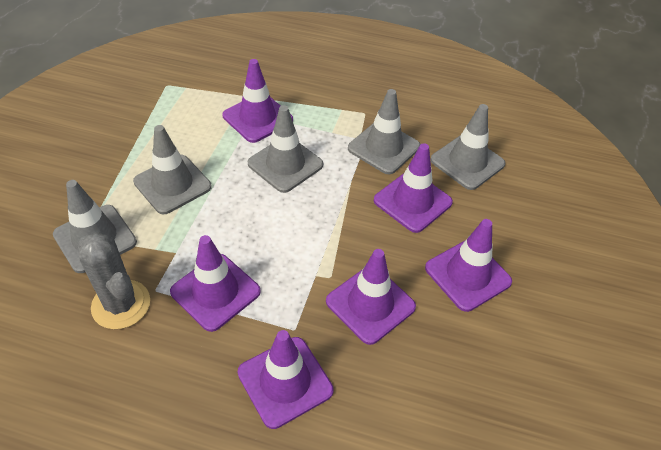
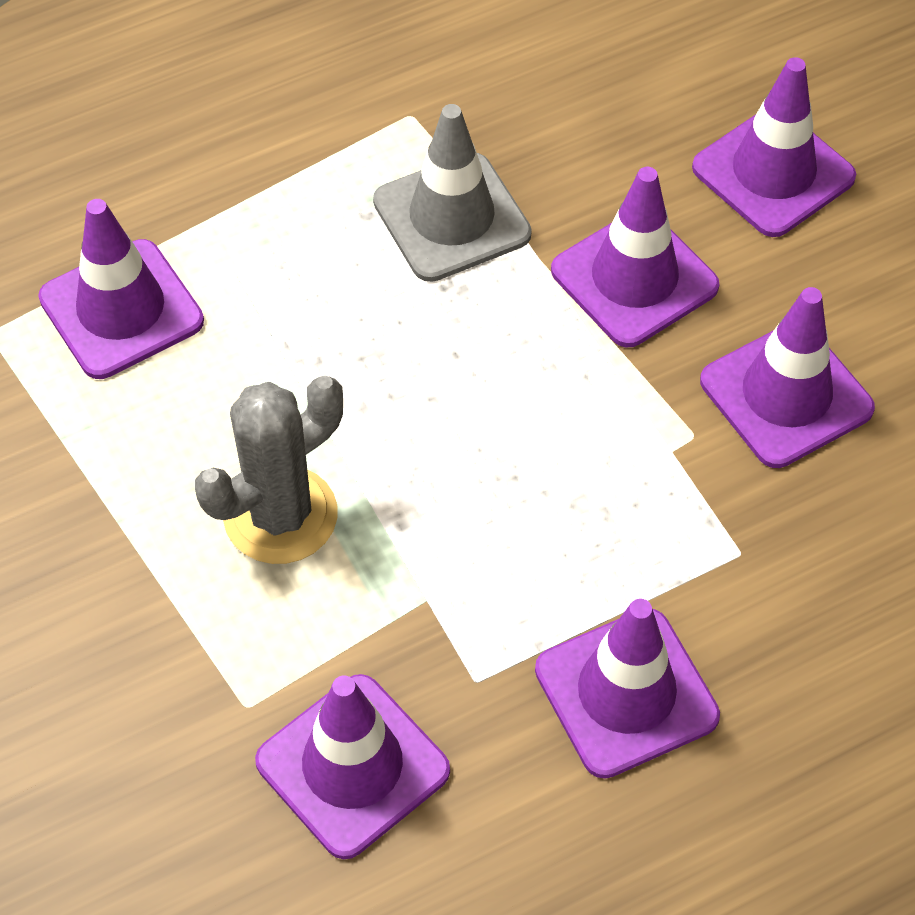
grey traffic cone: [53,180,137,273] [133,125,212,214] [248,105,323,193] [348,89,420,174] [431,104,505,190] = 5 -> [373,104,532,282] = 1

